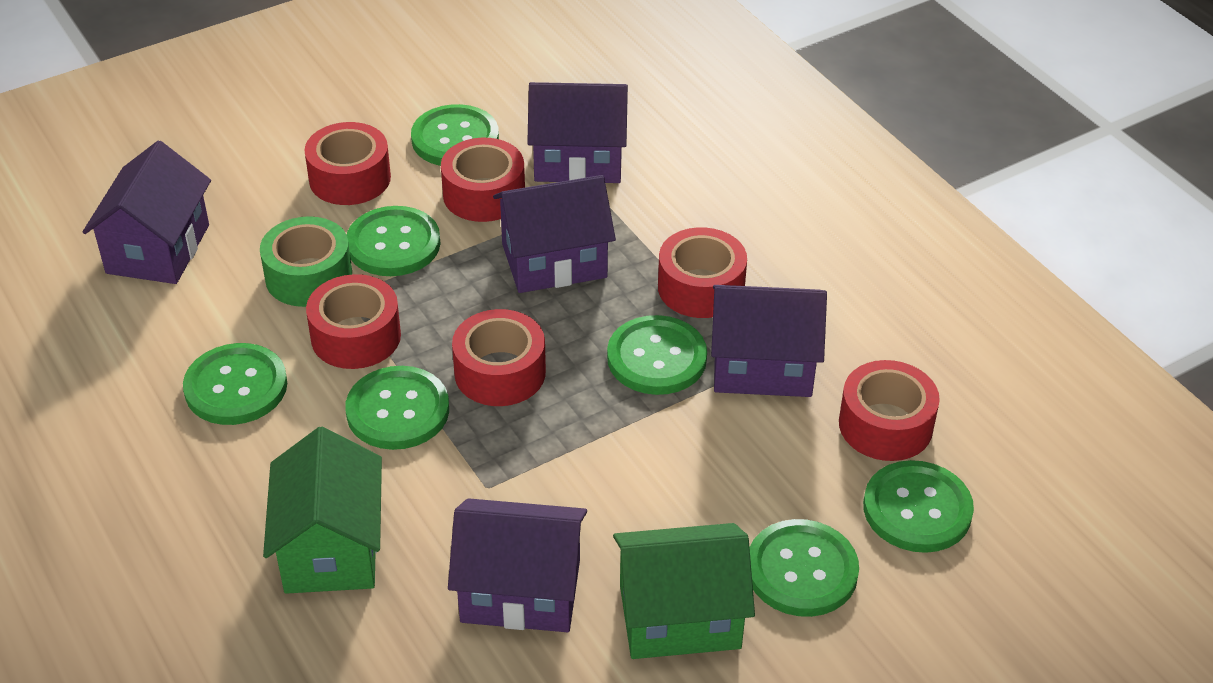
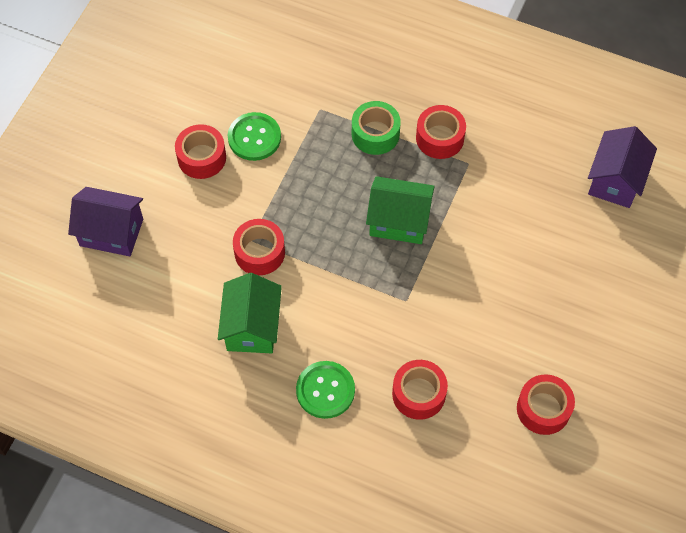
green button: [183,343,287,425] [345,366,449,450] [347,206,440,276] [411,104,499,166] [607,315,707,395] [749,519,859,617] [863,460,974,553] = 7 -> [228,112,281,161] [296,361,355,419] = 2
purple house: [83,141,211,284] [448,498,587,632] [493,175,616,293] [527,82,628,183] [711,285,827,397] = 5 -> [68,187,143,256] [588,126,657,208] = 2
red tape: [305,122,391,205] [306,274,401,369] [441,138,525,222] [452,309,546,406] [658,227,747,318] [839,360,940,461] = 6 -> [175,124,226,179] [233,219,285,275] [392,360,448,420] [416,105,466,159] [517,374,575,435] = 5

